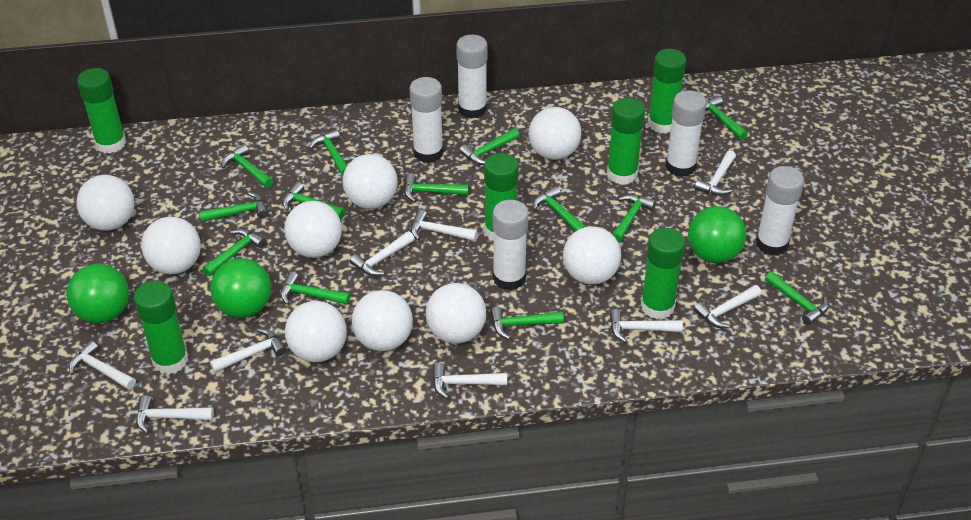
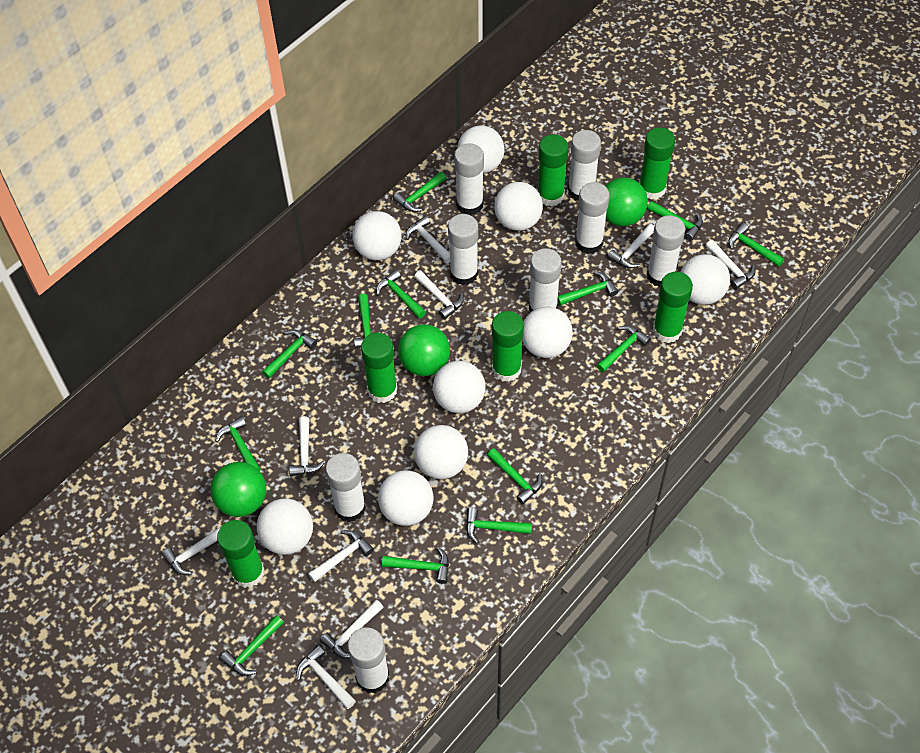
white glue stick: [409,77,443,163] [456,35,488,119] [493,200,529,291] [665,90,707,177] [756,166,804,256] = 5 -> [326,453,366,522] [348,627,389,693] [448,214,478,285] [454,143,484,215] [529,248,562,312] [568,130,601,201] [575,182,609,254] [647,215,685,287] = 8

